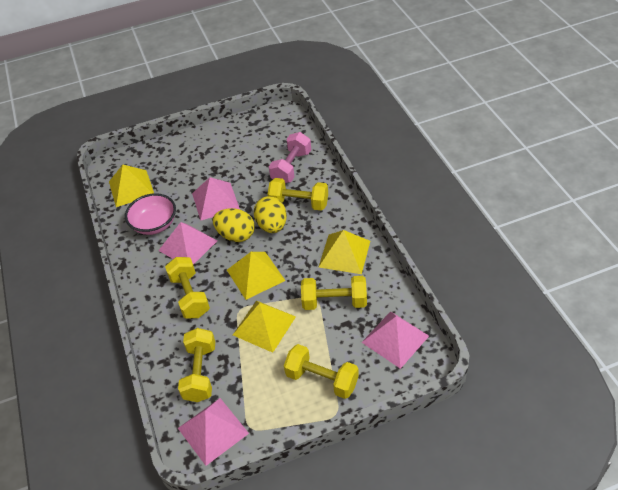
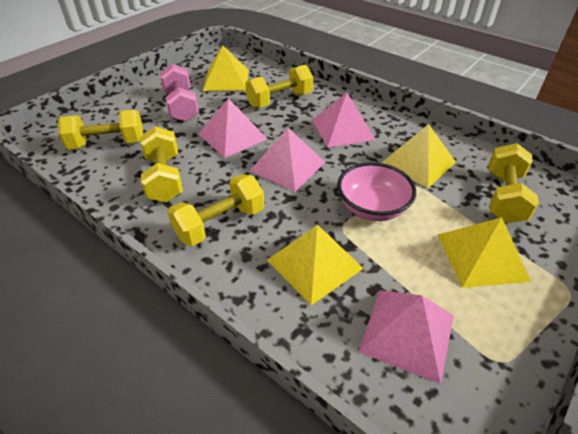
yellow egg: [213,208,255,242] [254,196,287,233] = 2 -> none = 0

